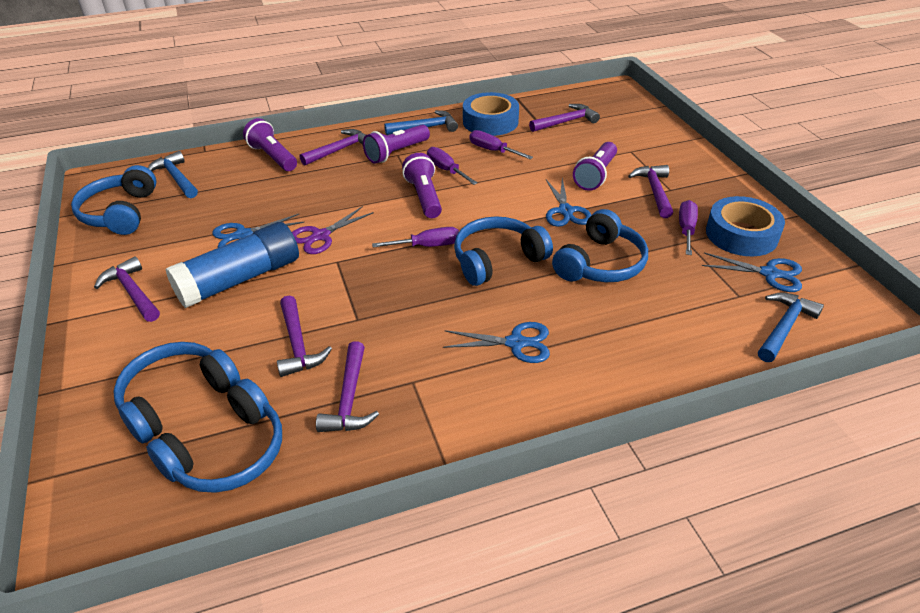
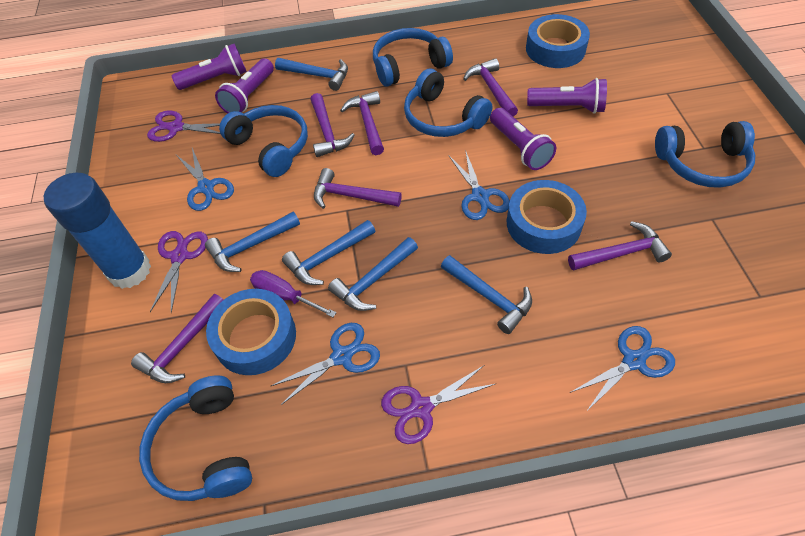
blue hammer: [148,151,198,198] [384,110,458,135] [758,292,824,362] = 3 -> [205,212,300,272] [275,58,348,91] [282,220,375,285] [328,237,418,311] [441,255,532,334] = 5
blue tape: [463,92,519,136] [706,196,785,256] = 2 -> [206,289,296,375] [507,180,587,254] [526,14,590,68] = 3
purple scissors: [292,206,374,254] = 1 -> [147,111,220,142] [150,231,208,313] [381,365,495,444] = 3
purple screwdriver: [372,227,459,248] [427,147,478,185] [470,130,533,159] [679,200,698,255] = 4 -> [250,270,337,318] = 1

